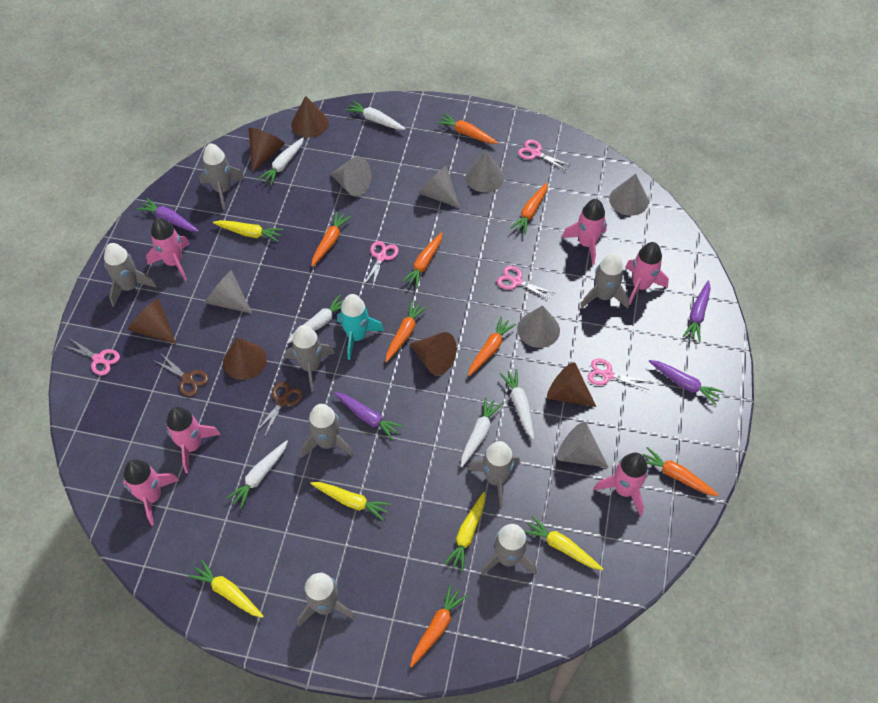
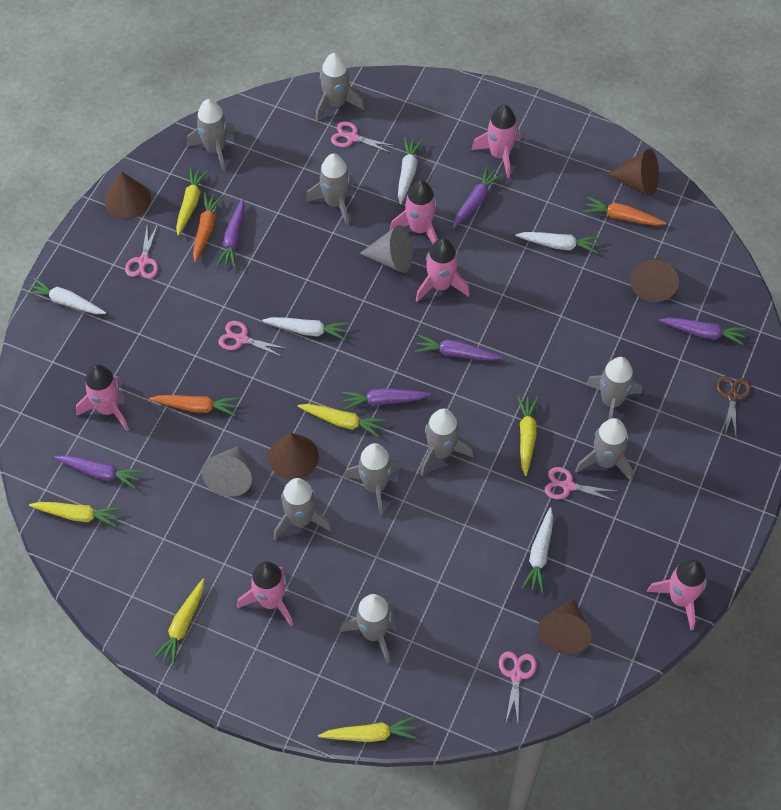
brown cone: [128,298,176,344] [223,337,267,380] [249,128,285,172] [291,96,329,138] [410,332,456,375] [547,362,596,407] = 6 -> [105,171,151,219] [268,433,319,480] [538,599,592,654] [607,149,659,195] [630,258,679,302] = 5
brown scissors: [153,355,209,396] [255,382,303,437] = 2 -> [716,376,751,436] = 1
grey cone: [205,270,252,313] [330,157,371,197] [418,166,460,208] [465,150,504,192] [517,305,560,348] [557,422,609,468] [609,174,649,216] = 7 -> [202,446,252,497] [359,225,413,273] = 2
grey rocket: [104,243,157,307] [199,143,245,210] [285,325,335,392] [297,572,355,627] [301,404,354,457] [468,441,520,507] [481,524,537,575] [581,253,629,309] = 8 -> [187,99,236,172] [274,478,332,540] [306,154,354,225] [315,53,365,121] [340,594,395,663] [344,443,401,516] [420,409,474,476] [575,418,633,482] [585,357,642,420] = 9
orange carrot: [311,211,351,267] [386,300,427,362] [402,232,442,288] [410,585,468,668] [436,113,498,144] [468,316,516,376] [510,183,548,235] [643,447,719,496] = 8 -> [149,395,238,416] [193,193,223,262] [583,197,667,226] = 3
purple carrot: [137,198,199,232] [334,392,404,441] [649,360,724,405] [683,280,710,342] = 4 -> [54,455,143,489] [216,199,245,268] [342,388,431,410] [415,335,502,361] [453,167,503,228] [659,318,746,345] = 6
turquoise rocket: [337,294,384,360] = 1 -> none = 0
white carrot: [226,440,288,509] [258,137,304,185] [287,294,344,344] [345,100,406,130] [461,397,502,467] [500,369,534,439] = 6 -> [25,278,106,314] [262,317,349,340] [398,137,423,204] [515,232,600,254] [522,507,553,593] = 5
yellow carrot: [189,560,264,618] [213,220,283,242] [310,482,391,521] [444,492,485,571] [524,516,603,570] = 5 -> [29,502,121,527] [154,579,204,665] [176,167,208,236] [297,404,385,437] [318,716,417,742] [518,396,538,476] = 6

